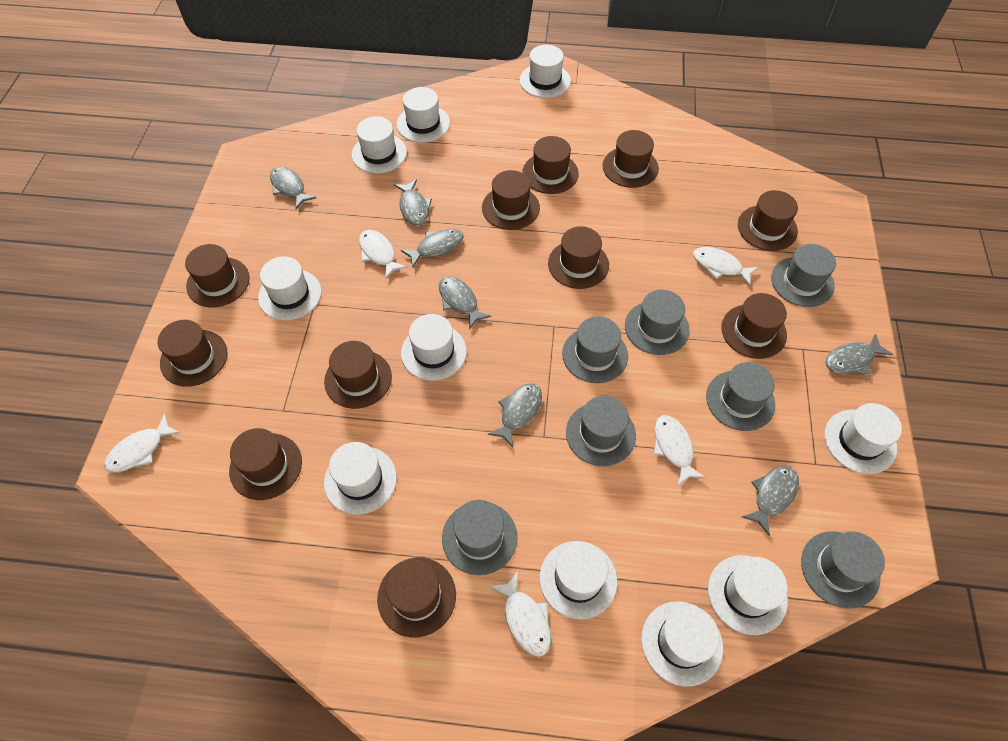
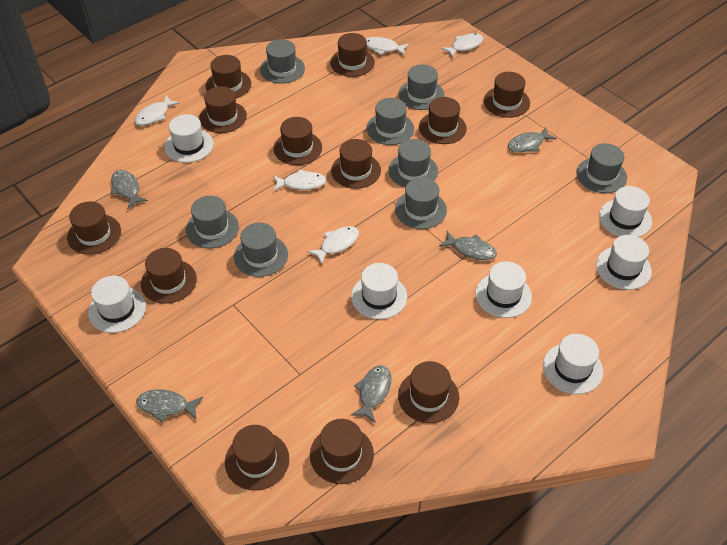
brown hat: [158,320,227,387] [185,244,250,307] [229,428,302,500] [324,341,392,409] [377,558,456,637] [482,170,540,230] [522,136,579,194] [548,226,609,289] [602,130,659,188] [721,293,787,359] [738,190,798,251] = 11 -> [67,201,121,255] [141,248,197,304] [199,86,247,133] [206,55,251,98] [225,425,289,491] [273,117,322,165] [310,419,374,484] [330,33,375,77] [331,139,381,189] [398,361,459,423] [419,97,467,144] [484,72,530,118] = 12
grey fish: [270,167,316,209] [394,179,432,226] [401,229,464,267] [439,276,491,329] [487,383,542,448] [742,465,799,536] [826,333,893,374] = 7 -> [111,170,148,209] [136,389,203,422] [351,365,391,422] [439,231,497,260] [508,127,557,152] = 5
grey hat: [442,500,518,575] [562,316,628,383] [566,396,636,466] [625,290,690,355] [706,362,775,431] [771,244,836,307] [801,531,885,609] = 7 -> [186,196,239,249] [234,222,288,277] [260,39,305,84] [366,98,414,145] [388,139,438,188] [395,177,447,229] [398,64,445,110] [576,143,627,193] = 8
white hat: [258,256,322,321] [324,442,397,515] [352,116,407,173] [396,87,450,143] [401,314,467,381] [520,45,571,98] [540,541,617,619] [641,601,723,687] [708,555,788,635] [825,403,902,474] = 10 -> [88,276,146,333] [164,114,213,163] [351,263,407,319] [476,261,532,318] [543,334,603,394] [596,235,652,290] [599,186,652,237] = 7

